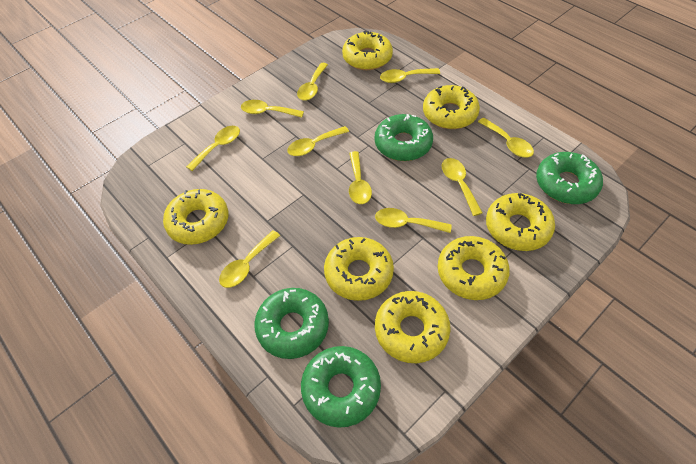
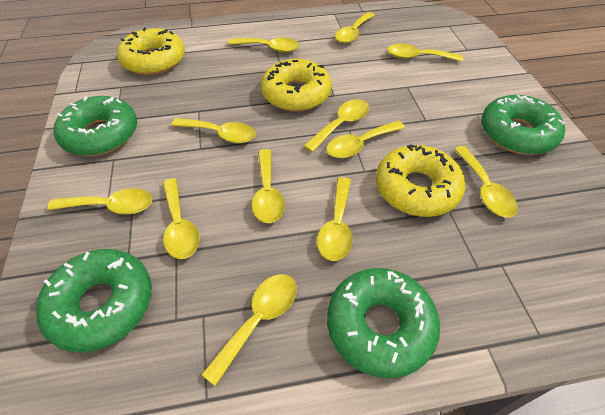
yellow donut: [163,189,229,245] [324,237,394,301] [342,31,393,70] [375,291,451,363] [423,85,480,129] [438,236,510,300] [486,193,555,251] = 7 -> [117,27,185,75] [261,59,332,112] [376,145,465,217] = 3
yellow spoon: [186,126,240,171] [219,230,280,288] [241,100,304,118] [287,126,349,156] [297,63,328,101] [349,151,372,204] [375,208,452,233] [380,68,440,83] [442,158,483,216] [478,118,534,158] = 10 -> [47,188,152,214] [163,178,200,259] [171,118,256,143] [201,274,297,386] [228,38,300,53] [252,149,285,223] [304,99,369,152] [317,177,352,261] [326,121,405,158] [335,12,375,43] [387,44,463,62] [454,146,518,218] = 12

